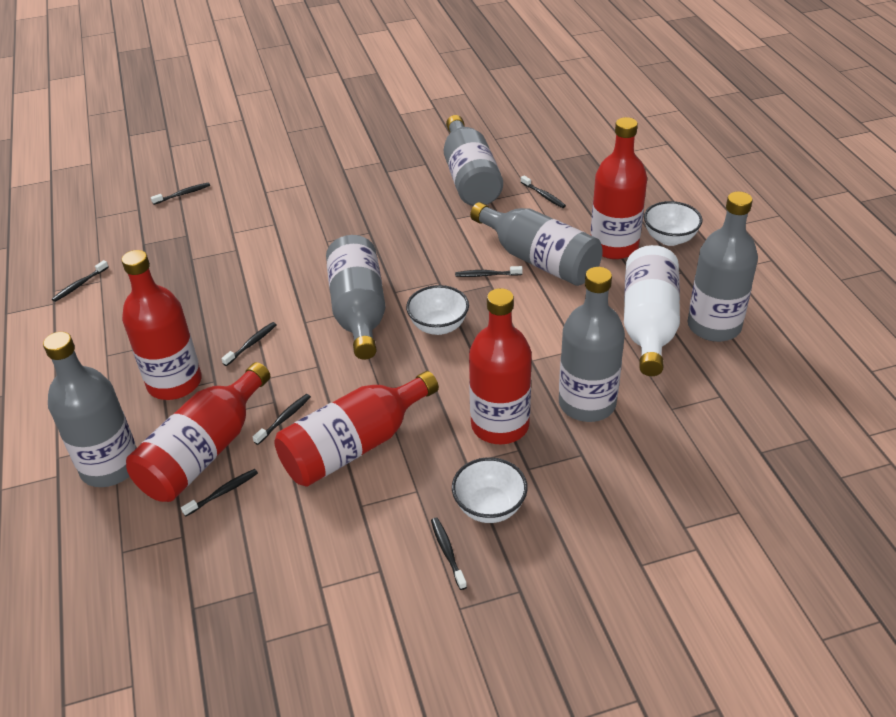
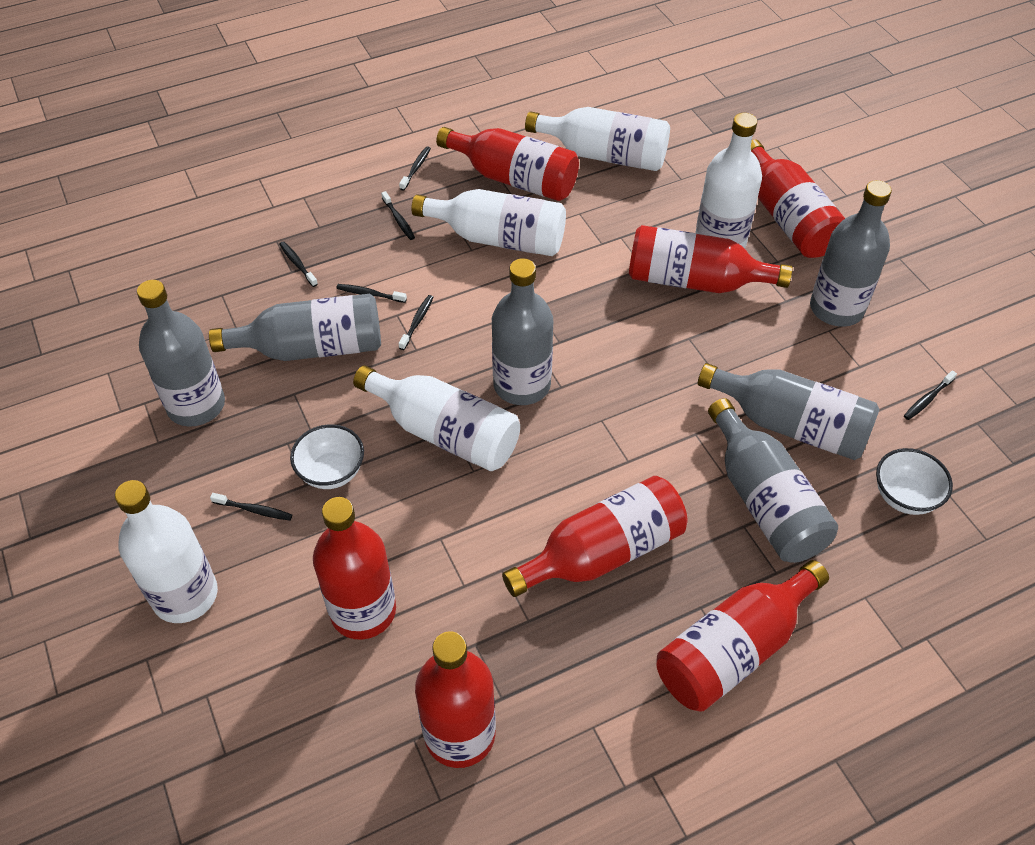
black toothbrush: [52,260,109,302] [151,182,210,205] [181,469,258,516] [221,322,276,366] [253,394,311,445] [431,518,467,590] [455,266,523,277] [521,176,566,208] = 8 -> [210,493,292,521] [279,241,318,287] [336,284,407,303] [381,191,415,240] [398,295,434,350] [399,146,431,191] [904,370,957,420] = 7
red bottle: [122,250,202,400] [126,362,270,502] [274,371,439,487] [469,288,532,444] [591,117,647,259] = 5 -> [313,497,396,640] [415,631,496,768] [436,127,579,201] [502,476,688,597] [629,225,793,293] [656,560,829,711] [751,139,845,258] = 7
white bottle: [624,245,680,376] = 1 -> [115,480,218,623] [353,366,520,471] [411,189,566,256] [525,107,670,171] [696,113,762,248] = 5
white bowl: [406,285,469,335] [452,457,528,523] [644,201,702,246] = 3 -> [290,424,364,489] [876,448,953,515] = 2

